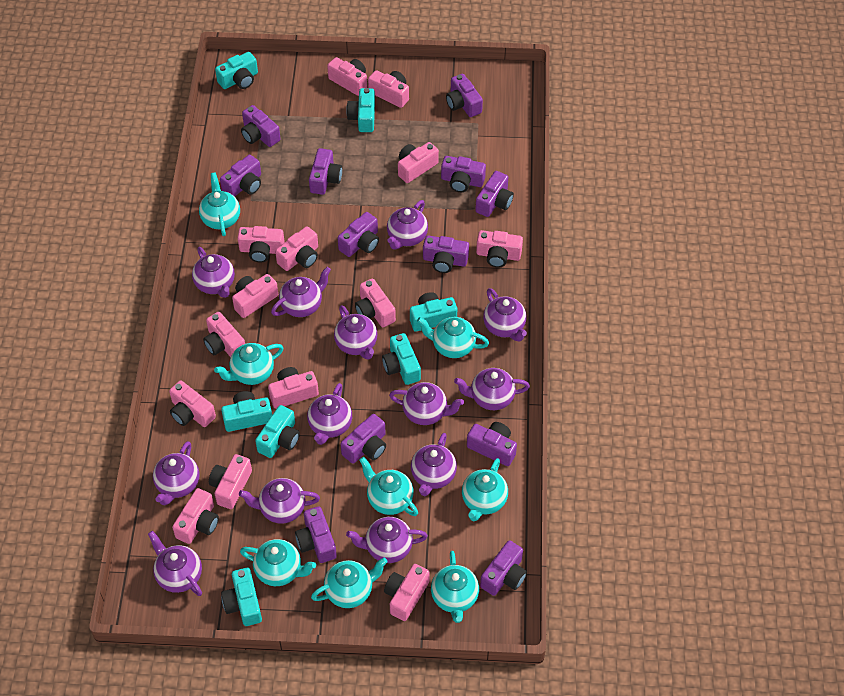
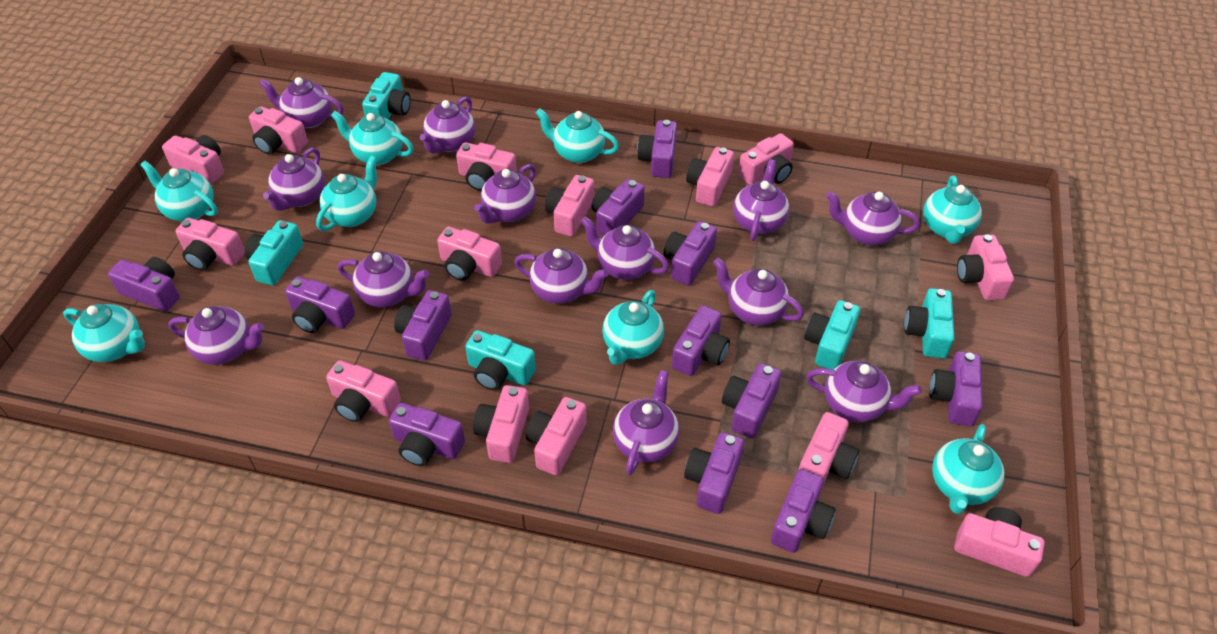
turquoise camera: [215,52,258,89] [221,391,272,432] [221,568,262,626] [255,405,300,458] [346,88,375,132] [382,333,421,385] [410,292,457,332] = 7 -> [245,220,303,285] [362,72,410,119] [465,330,536,390] [804,300,860,370] [904,288,955,358] = 5

